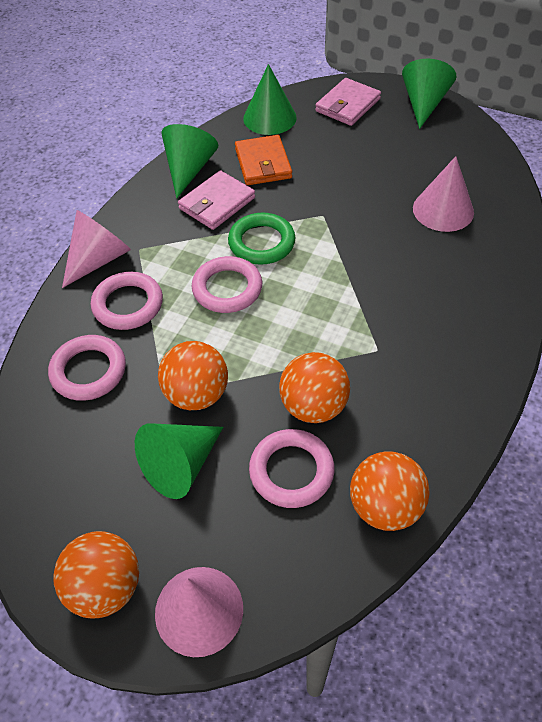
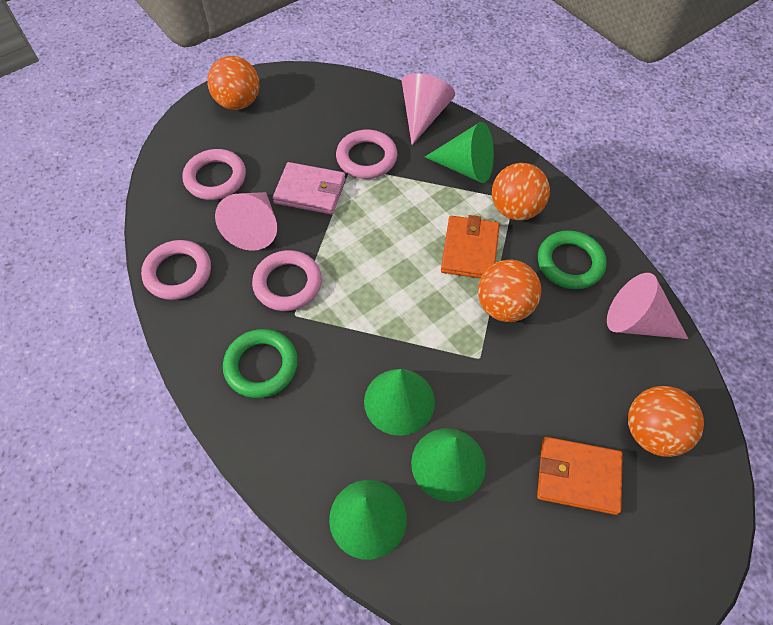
green ring: [228,213,295,265] = 1 -> [223,329,298,398] [538,230,607,289] = 2
orange wallet: [235,135,292,185] = 1 -> [441,215,500,278] [537,437,623,515] = 2
pink wallet: [178,170,255,230] [315,78,381,126] = 2 -> [273,162,346,215] = 1

